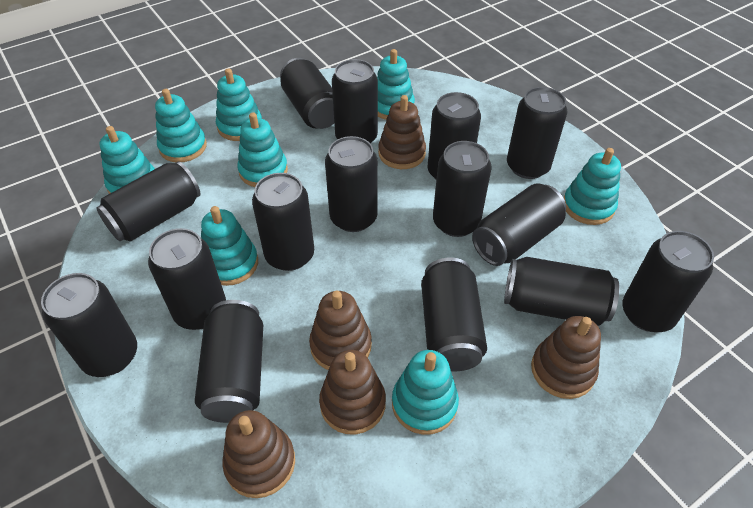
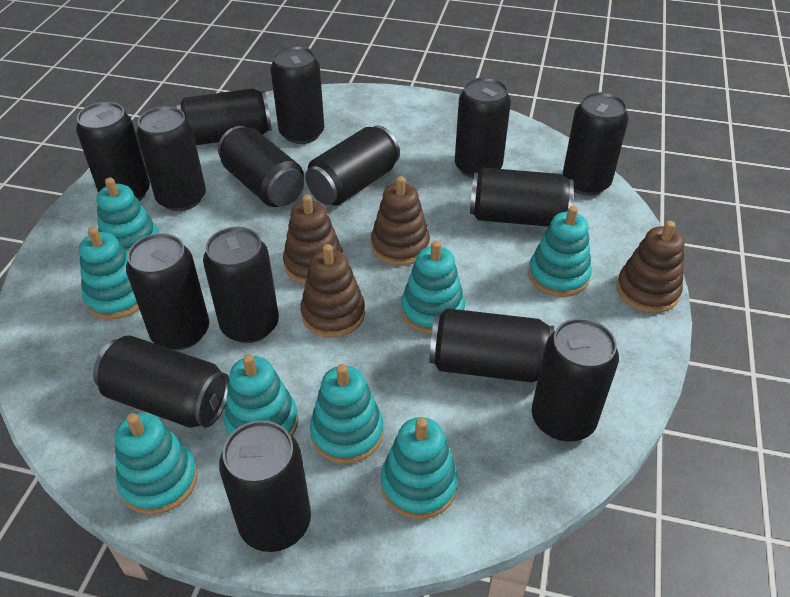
brown stacking toy: [222,410,295,498] [309,291,372,370] [319,350,386,434] [378,95,426,169] [531,316,601,399] = 5 -> [283,194,343,284] [300,244,365,338] [371,176,430,266] [617,221,684,313] = 4

